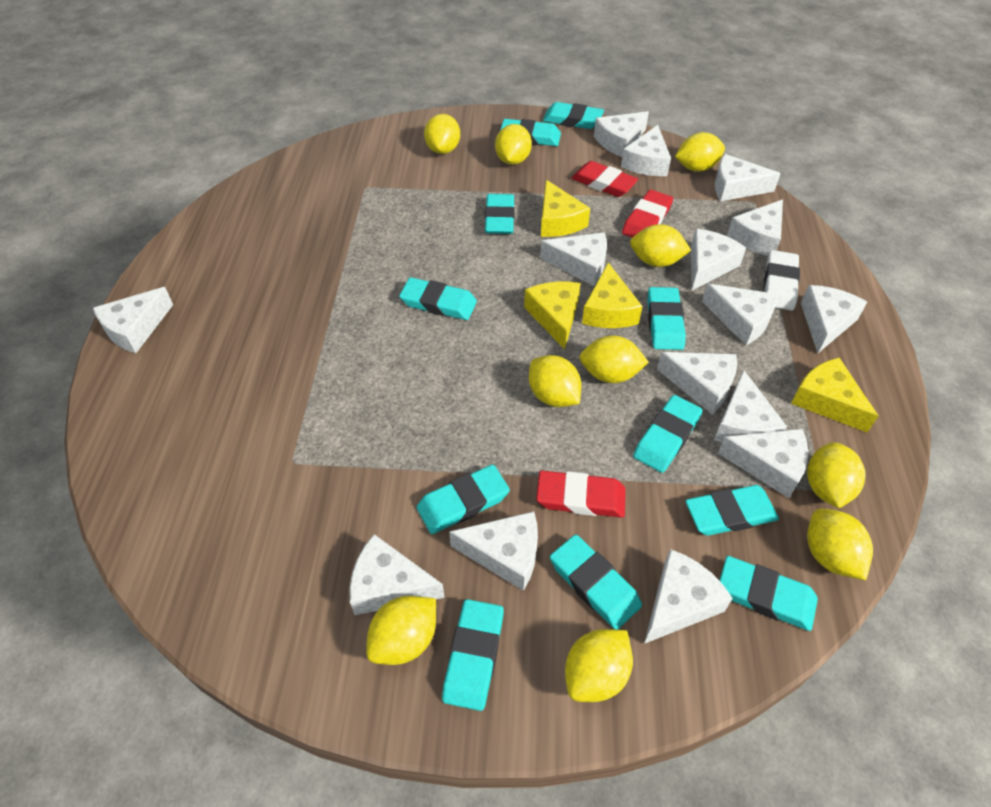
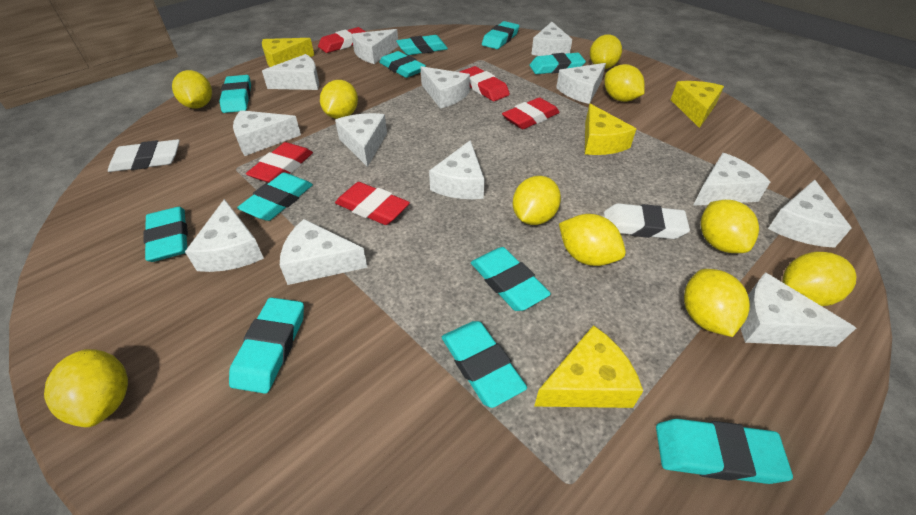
red eraser: [536,471,626,518] [571,161,638,197] [622,190,673,238] = 3 -> [246,142,313,183] [318,27,366,53] [335,182,410,225] [460,66,510,101] [502,97,560,129] = 5
white cheese: [93,287,173,353] [350,534,445,615] [449,511,538,591] [540,233,607,286] [594,111,649,157] [621,125,671,176] [644,549,733,644] [657,352,737,414] [691,229,746,290] [702,284,778,345] [714,370,787,443] [715,154,781,201] [718,429,808,498] [727,199,783,256] [801,285,867,353] = 15 -> [185,199,264,272] [233,110,301,156] [262,54,319,90] [280,219,368,285] [335,113,387,167] [351,29,399,64] [421,66,470,109] [429,140,485,199] [531,22,572,56] [556,63,606,104] [693,153,770,206] [741,272,856,347] [768,180,852,248] = 13
white eraser: [764,250,800,311] = 1 -> [108,139,180,172] [604,203,690,239] = 2

